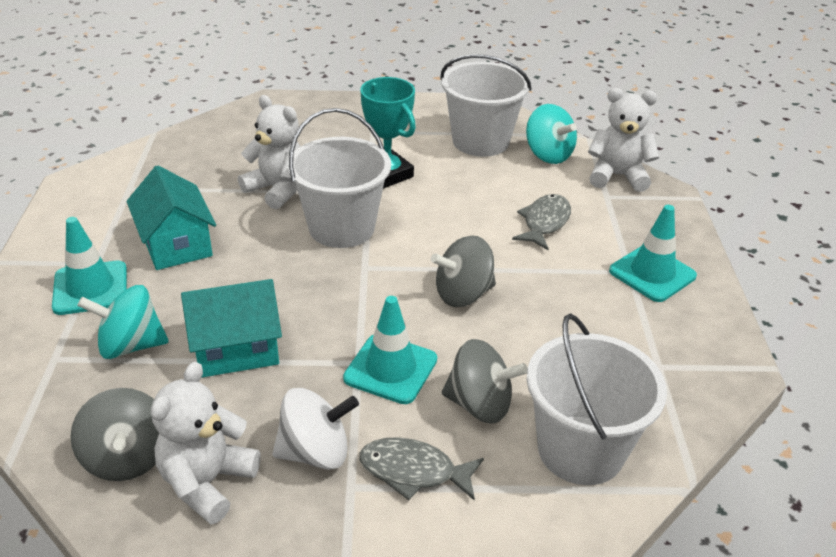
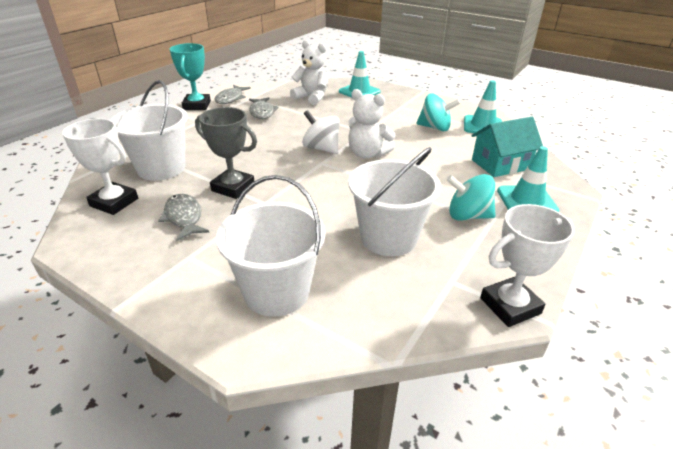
grey fish: [359,437,484,501] [512,194,571,250] = 2 -> [158,194,209,241] [215,85,251,104] [249,97,279,119] = 3
grey spinning top: [70,388,159,481] [431,236,496,307] [442,339,527,423] = 3 -> none = 0
grey trophy: none = 0 -> [195,107,257,199] = 1
turquoise house: [126,165,216,270] [181,279,282,378] = 2 -> [472,117,543,177] = 1
white teddy bear: [151,362,260,524] [238,95,301,209] [588,88,659,192] = 3 -> [290,40,328,105] [348,89,396,159] = 2
white trophy: none = 0 -> [62,118,138,215] [480,204,575,327] = 2

